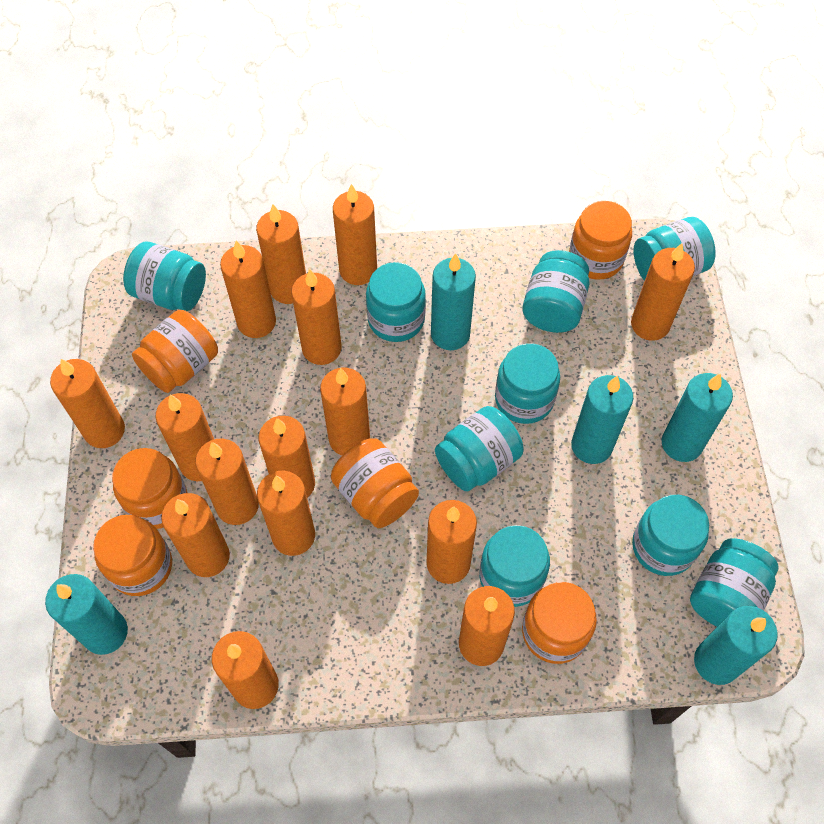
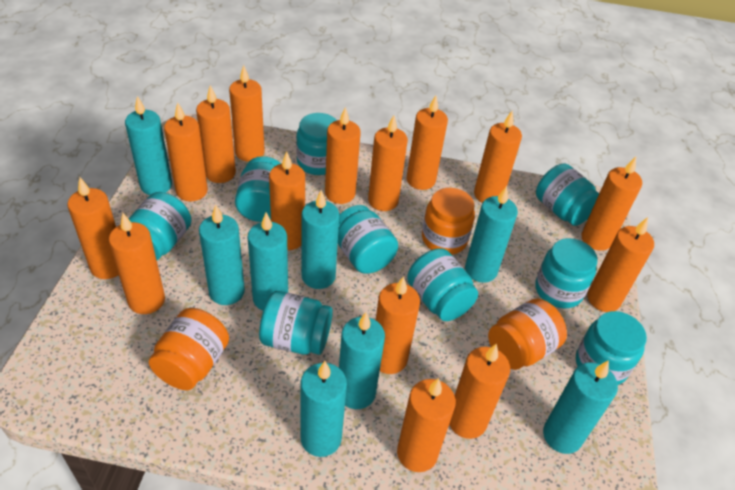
orange jar: [93,515,172,596] [112,448,187,529] [132,310,218,393] [331,438,419,528] [522,582,597,664] [569,201,632,280] = 6 -> [149,308,229,390] [422,188,475,255] [488,299,567,370] = 3
turquoise candle: [45,574,128,655] [431,253,476,350] [571,375,633,464] [662,373,733,462] [694,606,778,685] = 5 -> [125,96,172,195] [199,205,245,305] [248,212,288,311] [300,361,347,457] [301,190,339,289] [339,312,385,409] [465,186,518,283] [543,360,618,454] = 8

